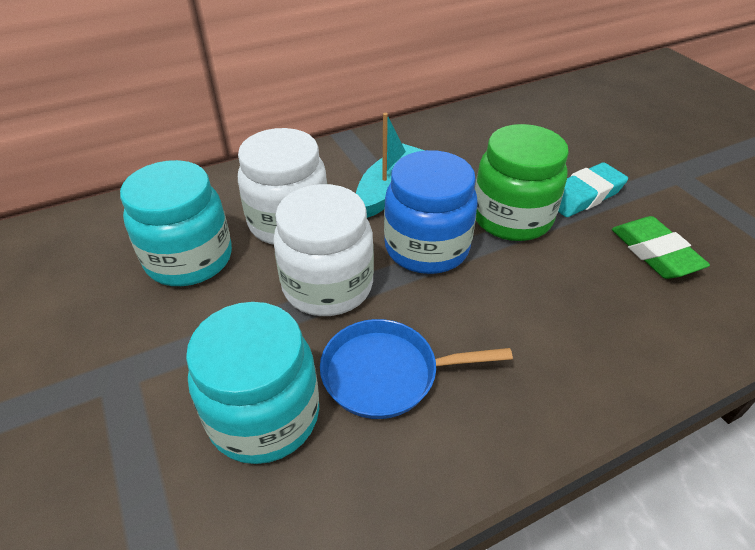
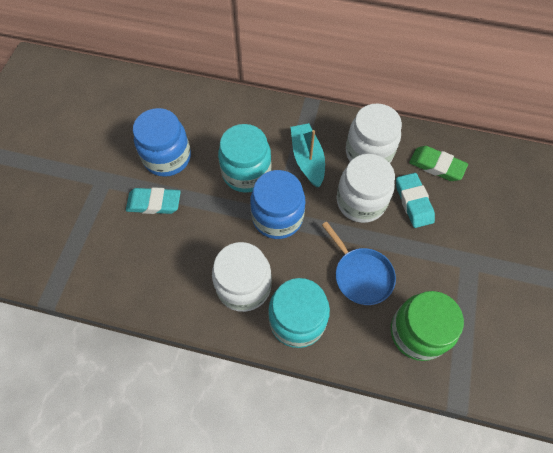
blue jar: [384,150,477,274] = 1 -> [133,108,191,177] [250,170,305,239] = 2
turquoise eraser: [558,162,628,217] = 1 -> [126,187,181,214] [396,173,435,228] = 2
white jar: [238,128,327,245] [273,184,374,316] = 2 -> [212,242,272,312] [336,154,395,223] [346,103,402,163] = 3

